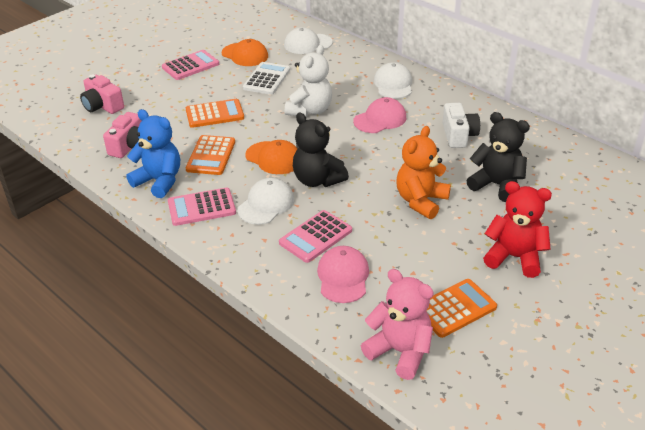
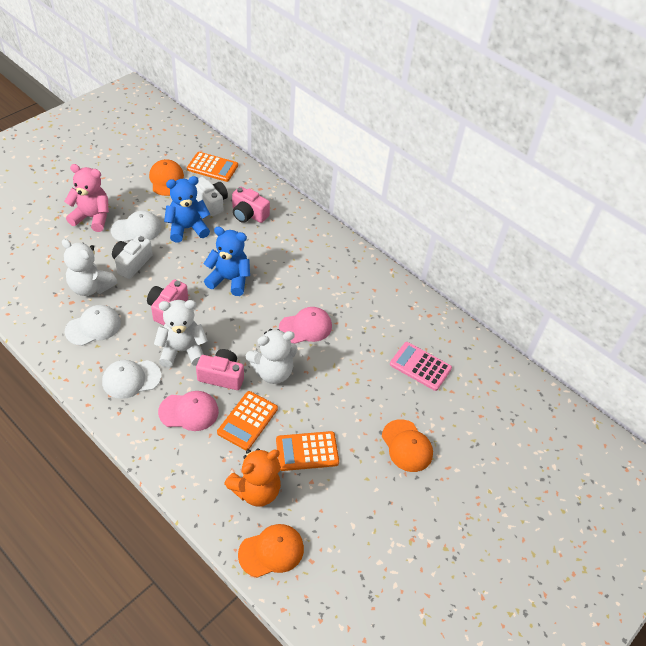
black teddy bear: [293,113,349,187] [467,112,530,202] = 2 -> none = 0
blue teddy bear: [126,109,180,198] = 1 -> [164,176,210,242] [204,227,250,296] = 2
orange cap: [222,39,268,66] [246,140,297,174] = 2 -> [149,159,184,196] [238,524,304,578] [382,419,433,472] = 3
pink calculator: [162,50,219,80] [168,188,236,226] [279,210,352,263] = 3 -> [390,342,452,391] = 1
pink camera: [80,74,124,114] [103,112,142,158] = 2 -> [147,279,188,325] [196,349,244,390] [232,186,270,223] = 3
red teddy bear: [483,181,552,278] = 1 -> none = 0
white calculator: [243,62,290,95] = 1 -> none = 0
white camera: [443,103,480,148] = 1 -> [112,235,153,279] [195,177,228,216] = 2
white teddy bear: [285,45,332,117] = 1 -> [62,239,118,296] [154,300,208,368] [246,329,297,384] = 3

